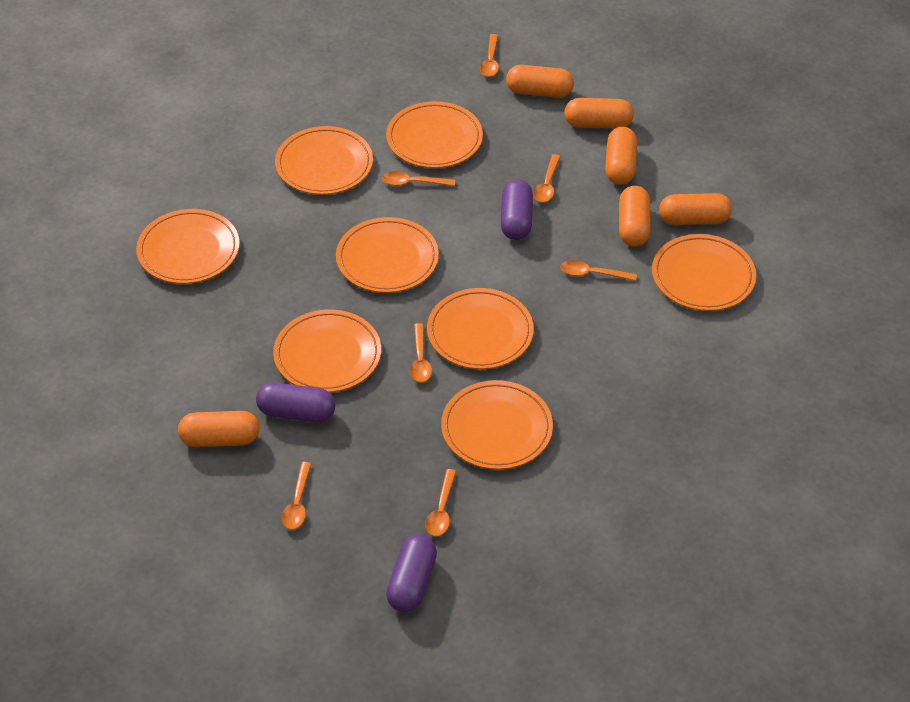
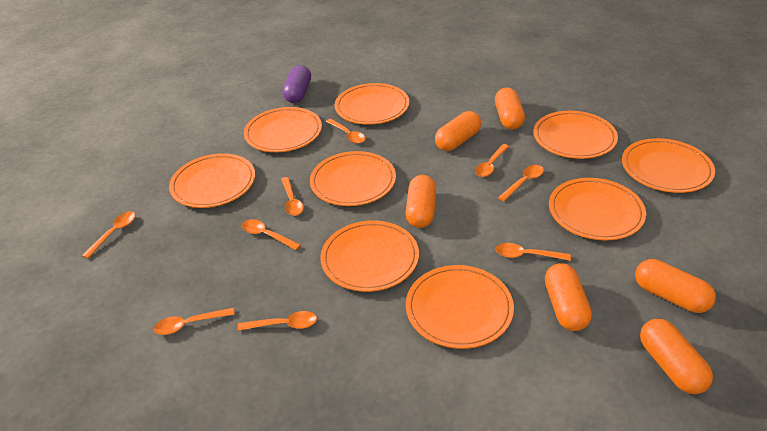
orange plate: [136,209,240,284] [273,309,381,392] [275,126,373,195] [336,217,439,293] [386,101,483,168] [427,288,534,369] [441,380,553,470] [652,234,756,311] = 8 -> [169,153,255,208] [244,107,322,152] [310,151,396,206] [320,220,419,292] [335,83,409,125] [406,265,514,349] [533,111,618,159] [549,178,646,241] [622,138,715,193] = 9
orange spoon: [282,462,312,530] [382,171,455,186] [410,323,432,383] [425,469,457,536] [480,34,499,77] [533,154,561,202] [560,260,637,281] = 7 -> [82,211,136,259] [154,308,235,335] [237,311,317,331] [242,219,301,250] [281,177,304,216] [326,119,365,144] [475,144,509,177] [496,243,571,261] [498,165,544,201] = 9
purple capsule: [256,382,336,422] [386,534,437,612] [501,179,533,240] = 3 -> [283,65,311,103] = 1

